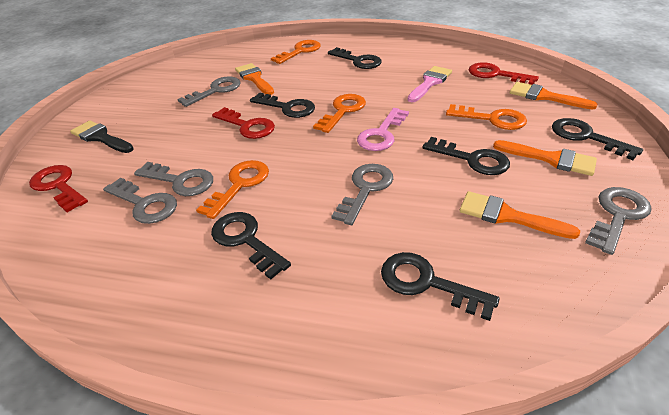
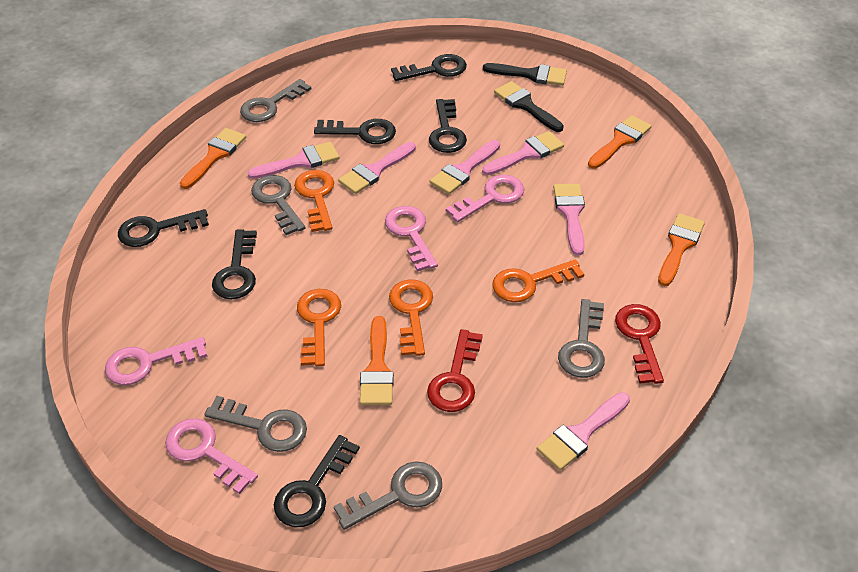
black brush: [70,121,134,153] = 1 -> [483,63,567,86] [494,81,564,132] = 2
pink brush: [408,66,452,102] = 1 -> [247,142,339,179] [338,142,416,194] [430,140,500,194] [482,131,564,175] [537,392,630,470] [553,184,585,255] = 6
pink key: [357,108,409,151] = 1 -> [105,337,208,385] [165,418,258,494] [385,206,438,272] [446,175,524,222] = 4
red key: [29,165,88,212] [212,107,275,139] [469,62,539,85] = 3 -> [427,329,483,412] [615,304,664,384] = 2

